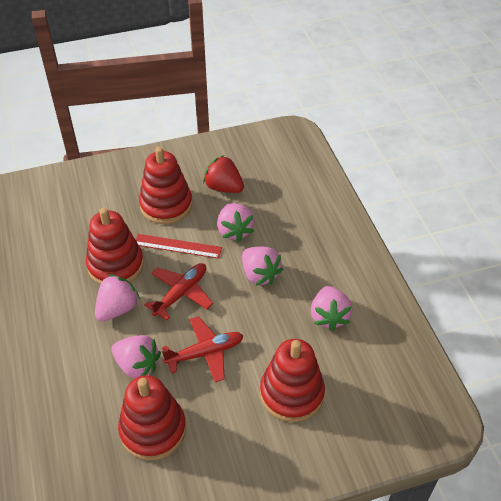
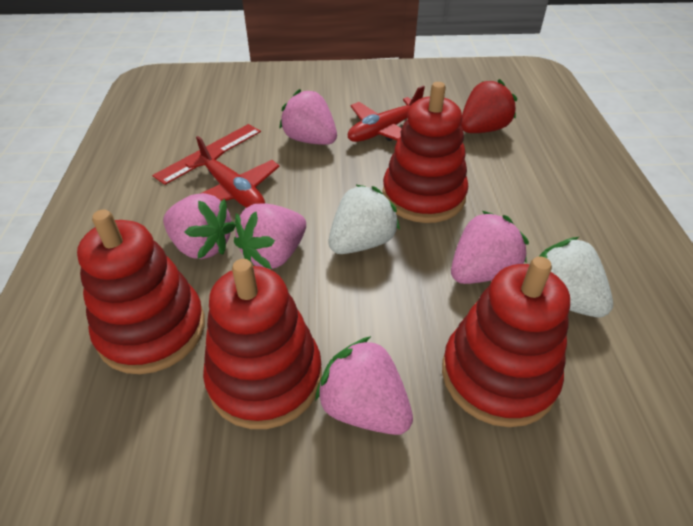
white strawberry: none = 0 -> [329,184,400,254] [540,237,613,317] = 2

